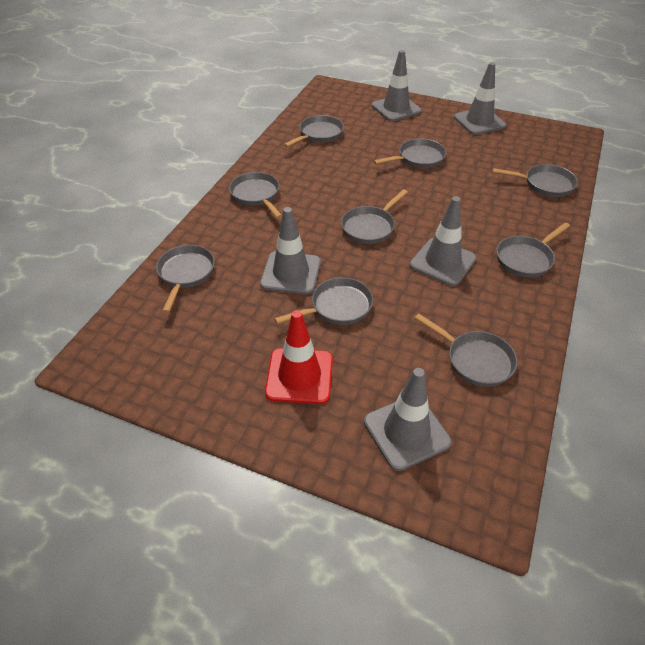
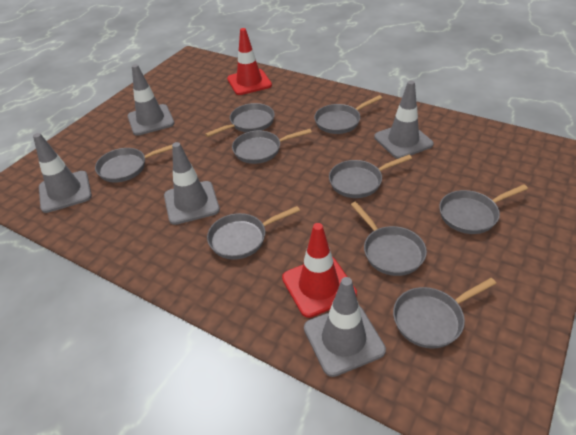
red traffic cone: [265,310,333,404] = 1 -> [227,28,272,95] [282,223,357,318] = 2

